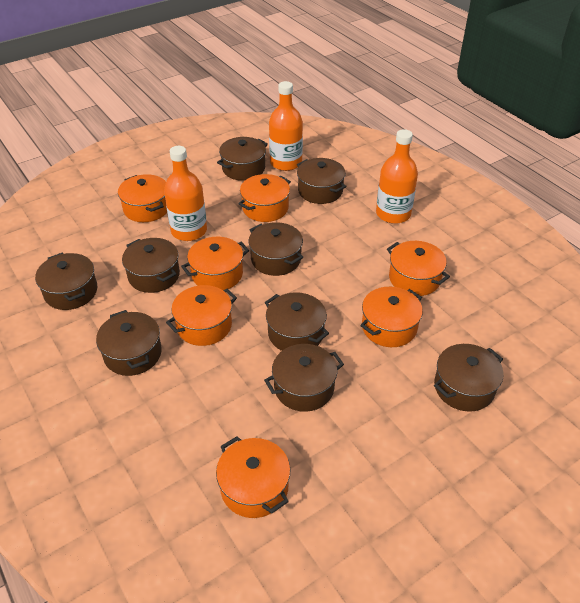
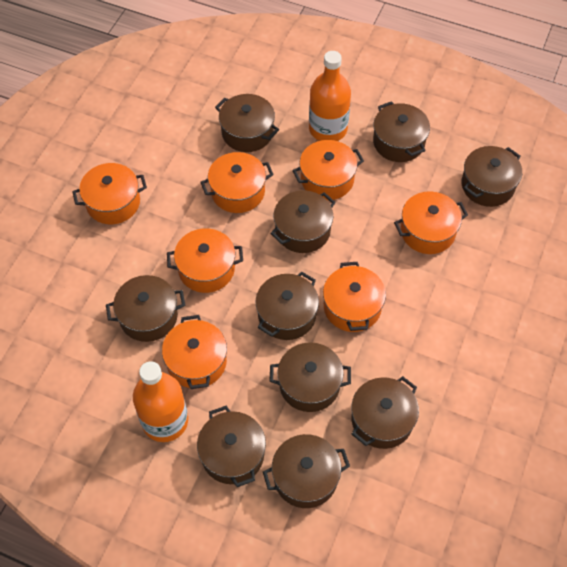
brown pot: [35,253,97,310] [96,310,162,376] [122,238,180,293] [217,137,268,181] [248,222,303,276] [264,344,344,412] [265,292,329,351] [297,158,346,204] [434,344,504,412] = 9 -> [106,275,185,342] [197,406,266,487] [215,94,279,152] [256,272,319,340] [263,434,350,508] [269,342,351,412] [270,190,336,253] [351,376,419,449] [373,101,430,162] [462,146,522,207] = 10
orange bottle: [164,146,207,241] [269,81,303,171] [376,129,418,224] = 3 -> [133,361,188,442] [309,51,351,141] = 2

